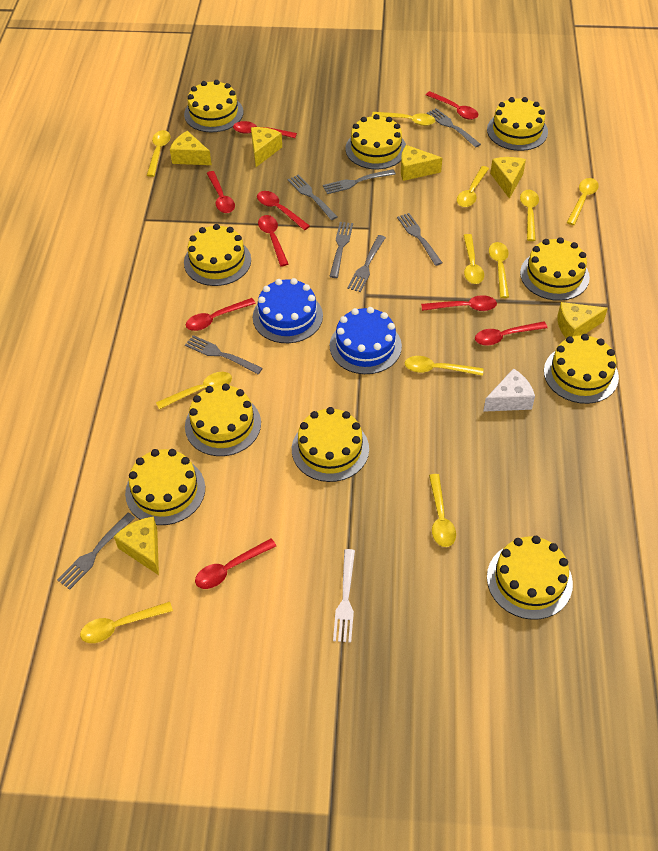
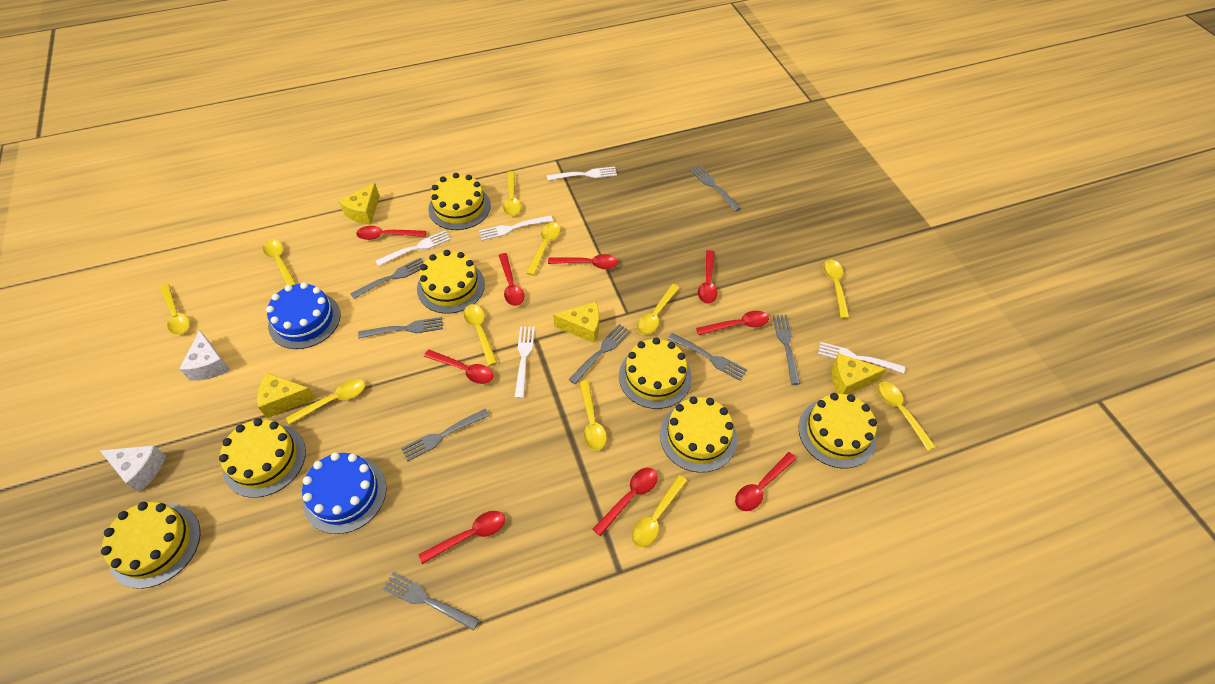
white cheese: [483,368,535,412] = 1 -> [100,445,166,492] [180,330,230,381] = 2
white fork: [333,549,355,643] = 1 -> [376,231,451,266] [479,216,553,241] [514,326,535,399] [547,167,617,181] [818,342,905,373] = 5
yellow cake: [125,449,205,525] [184,80,243,132] [184,224,251,286] [185,383,261,456] [292,407,369,482] [345,114,406,169] [487,97,548,151] [487,536,573,620] [520,237,590,301] [544,334,619,404] = 10 -> [101,502,200,589] [219,418,306,498] [417,250,485,314] [428,173,491,230] [619,337,692,409] [660,396,737,473] [798,393,877,468] = 7
yellow cheese: [114,516,159,575] [170,131,212,165] [251,127,282,167] [401,145,442,181] [490,157,526,199] [557,302,608,338] = 6 -> [257,373,316,418] [339,183,380,225] [553,302,599,343] [832,354,886,394] = 4

